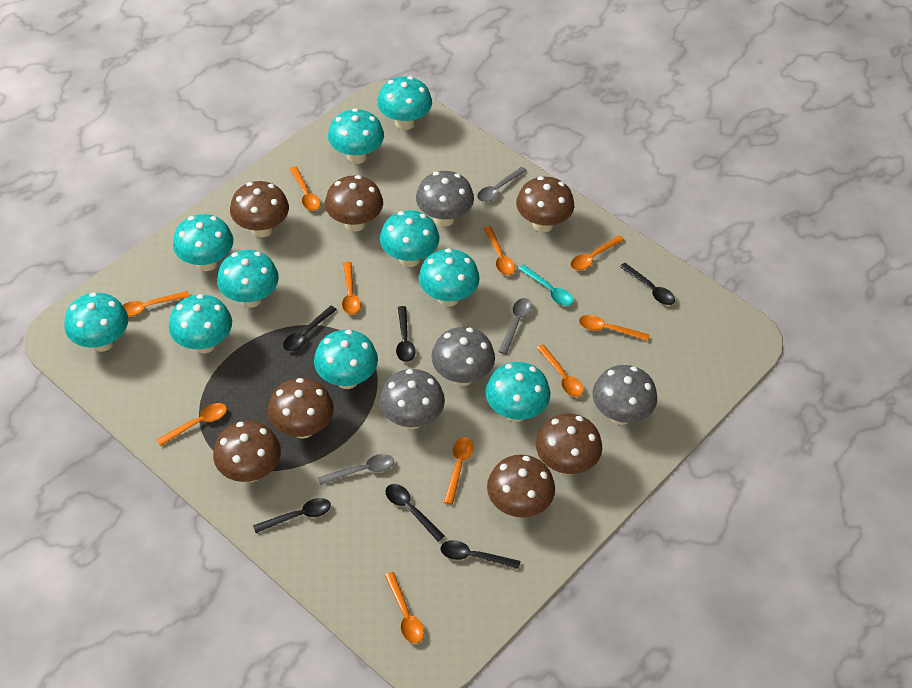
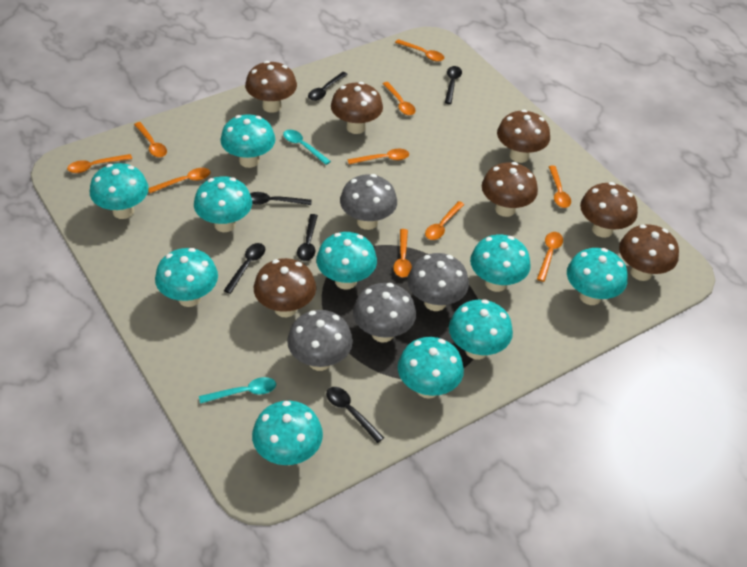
grey spoon: [318,454,394,485] [477,167,527,202] [498,298,532,355] = 3 -> none = 0
turquoise spoon: [518,264,573,306] = 1 -> [199,377,276,404] [283,130,331,165] = 2

